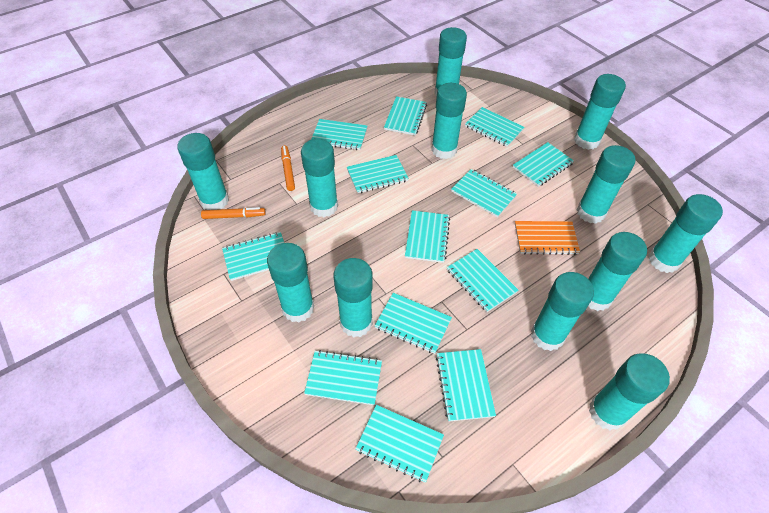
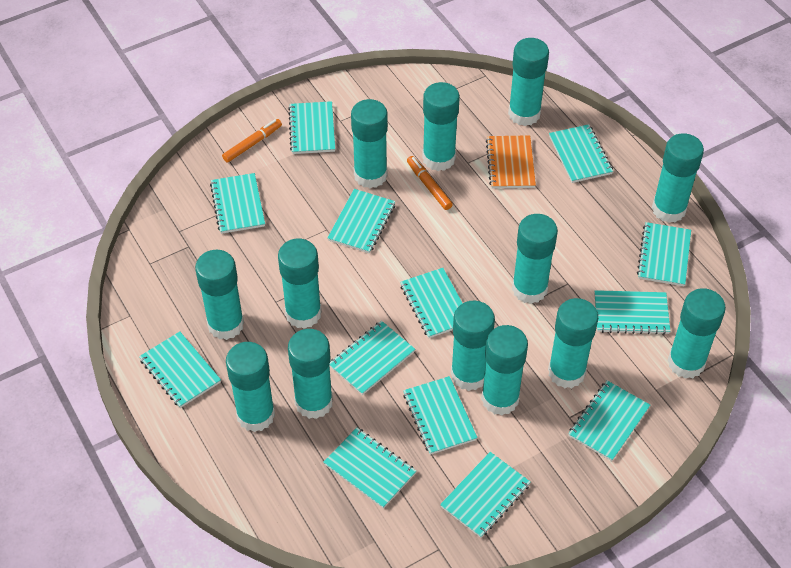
turquoise glue stick: [177,133,229,210] [267,243,314,323] [301,139,338,217] [333,258,373,337] [431,83,467,159] [434,27,467,97] [531,272,594,351] [574,74,626,150] [577,145,636,224] [588,232,647,311] [589,353,670,430] [649,194,723,273] = 12 -> [195,250,244,340] [226,342,275,432] [278,239,322,329] [288,329,333,419] [351,99,388,188] [422,82,460,171] [451,301,495,391] [481,325,528,416] [508,38,549,126] [512,214,558,304] [548,298,598,388] [652,133,704,223] [667,288,726,379] = 13

